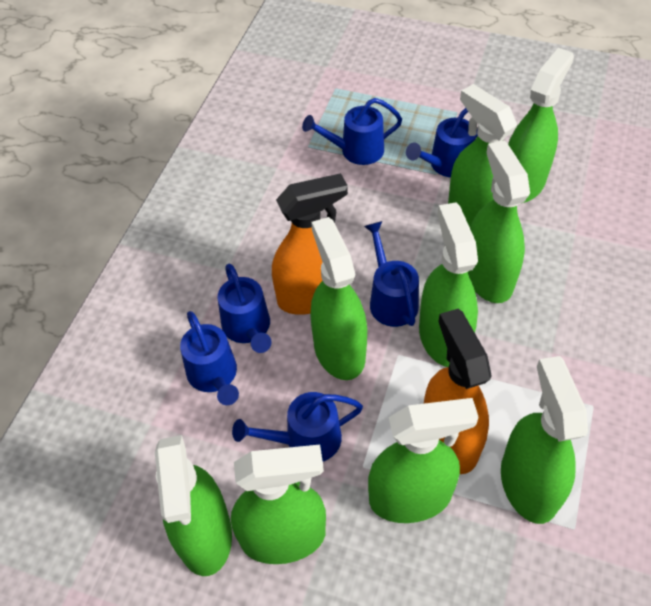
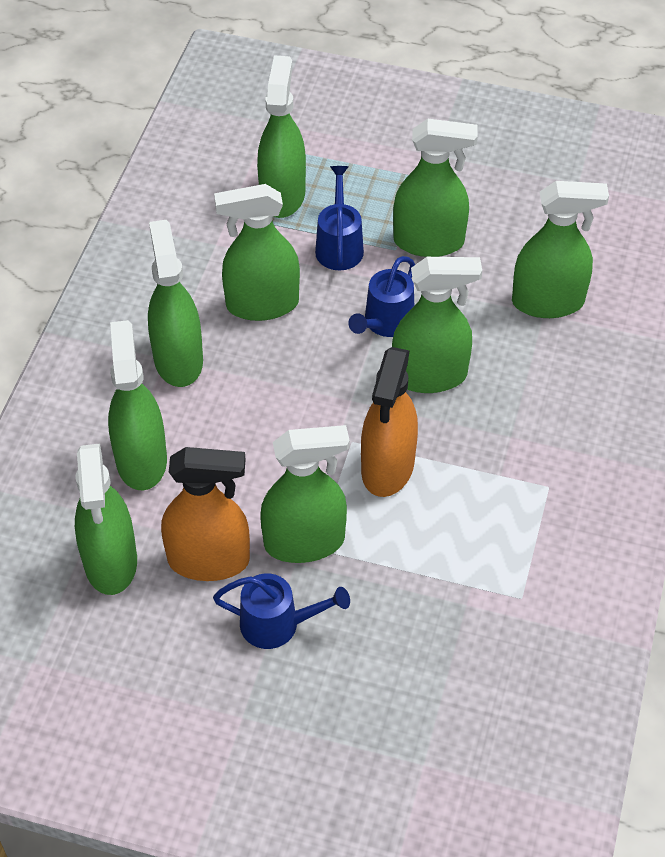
blue watering can: [180,311,239,405] [218,264,271,353] [232,392,363,462] [302,98,402,165] [364,221,419,327] [406,108,478,177] = 6 -> [213,573,350,649] [315,166,364,270] [348,256,415,337] = 3

